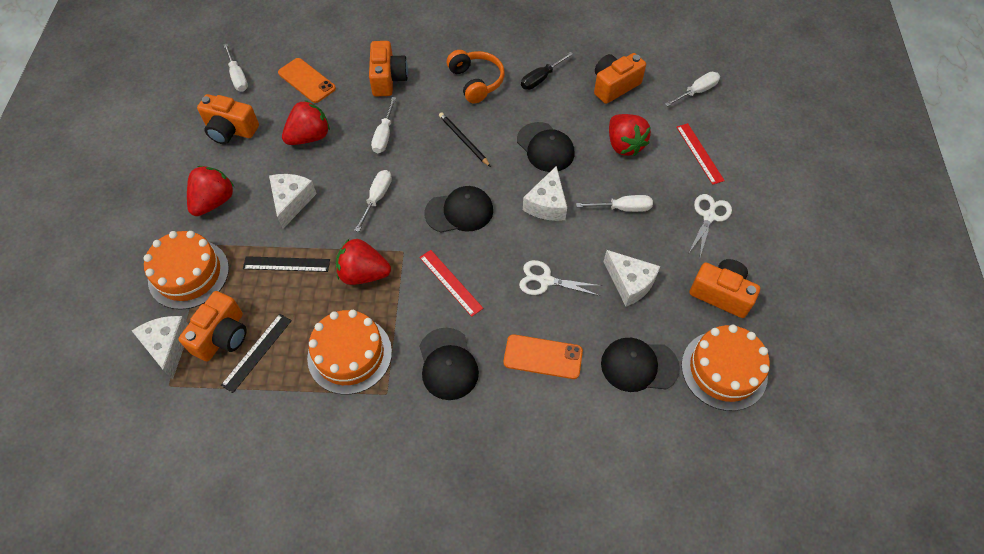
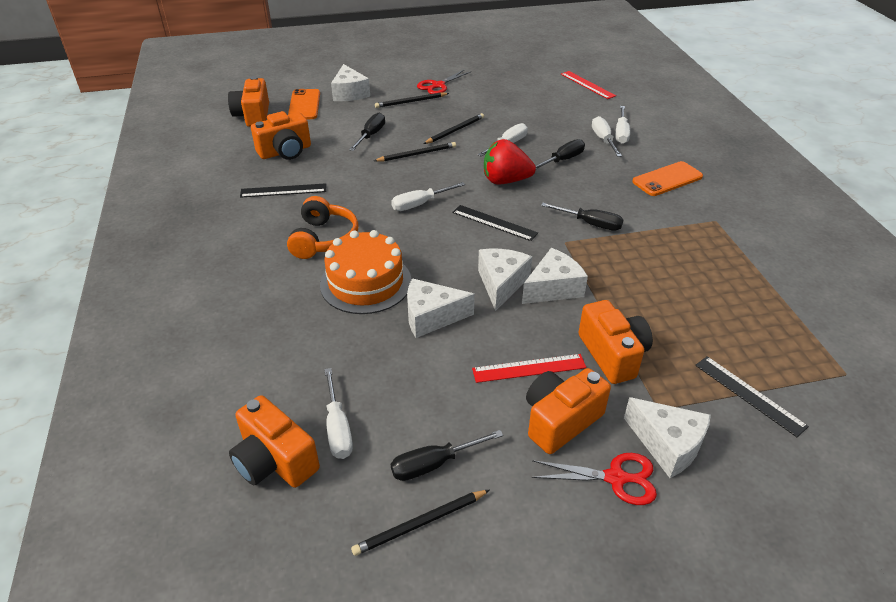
black cap: [420,328,479,400] [424,186,493,233] [517,122,575,172] [601,338,680,392] = 4 -> none = 0
black pencil: [439,112,491,167] = 1 -> [351,490,489,556] [374,142,456,162] [375,92,449,108] [423,113,484,144] = 4
black ruler: [221,314,292,393] [243,256,330,272] = 2 -> [240,183,326,198] [452,205,538,241] [695,356,809,437] = 3
black screwdriver: [521,52,573,90] = 1 -> [349,113,385,151] [391,430,503,481] [536,139,585,169] [541,203,623,231] = 4
orange cake: [144,231,229,310] [307,310,392,395] [681,325,770,411] = 3 -> [320,230,411,314] = 1
red scissors: none = 0 -> [417,69,472,94] [532,453,657,505] = 2
red strawberry: [187,166,234,216] [282,100,330,145] [336,239,391,285] [609,114,651,156] = 4 -> [484,139,536,184] = 1
white cheese: [132,316,188,379] [269,174,317,229] [523,166,567,221] [604,250,660,307] = 4 -> [331,64,370,101] [407,278,475,338] [478,248,532,311] [522,248,588,304] [624,397,711,478] = 5
white scissors: [519,260,602,296] [689,194,732,256] = 2 -> none = 0

